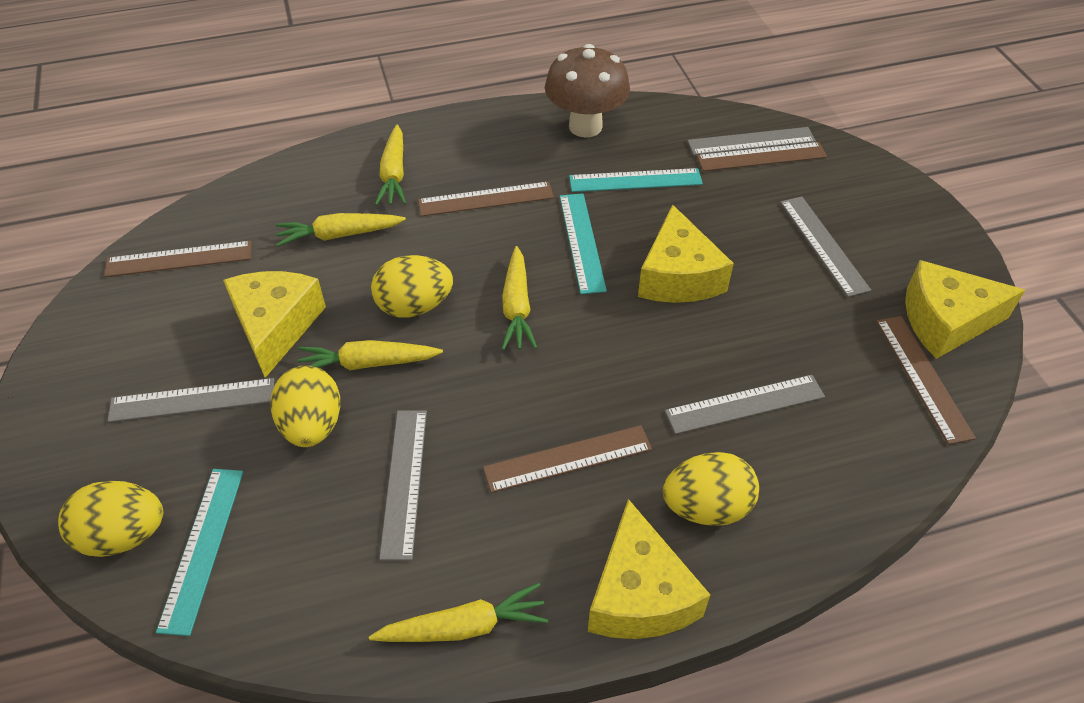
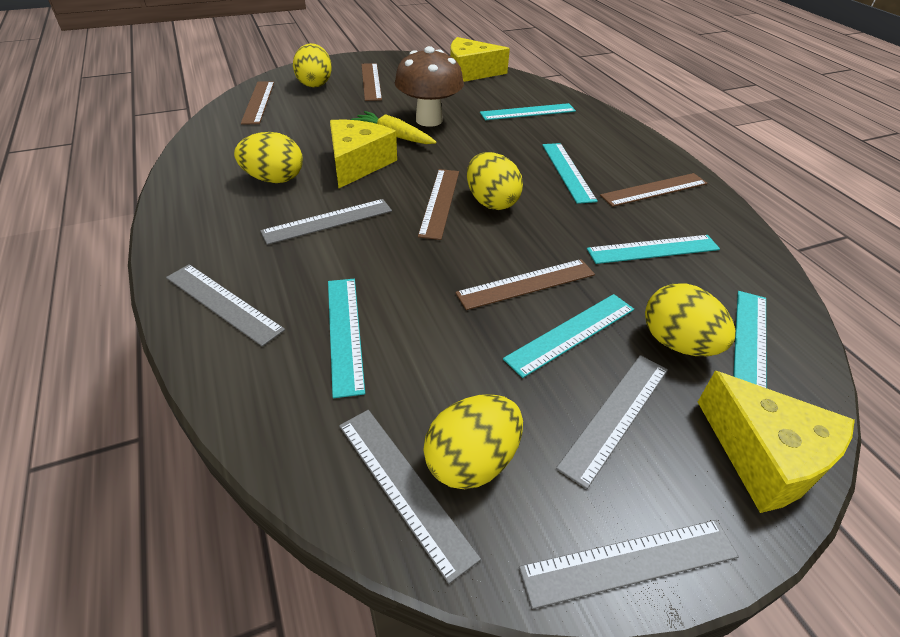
turquoise ruler: [156,469,243,636] [560,193,607,294] [569,168,703,192] = 3 -> [328,279,365,398] [480,103,576,120] [503,294,634,378] [542,143,598,204] [587,235,720,264] [733,291,767,388] = 6
yellow carrot: [276,213,406,247] [297,340,443,370] [369,583,549,642] [375,124,406,205] [502,246,537,350] = 5 -> [351,111,436,144] = 1
yellow cheese: [223,271,326,378] [588,499,710,639] [638,205,734,303] [905,260,1025,359] = 4 -> [330,120,397,188] [450,37,510,82] [698,370,855,513] = 3
yellow egg: [58,481,163,557] [271,366,341,447] [371,255,453,318] [663,452,759,526] = 4 -> [234,132,303,183] [293,43,332,88] [423,394,523,489] [467,152,523,210] [645,283,735,356] = 5

